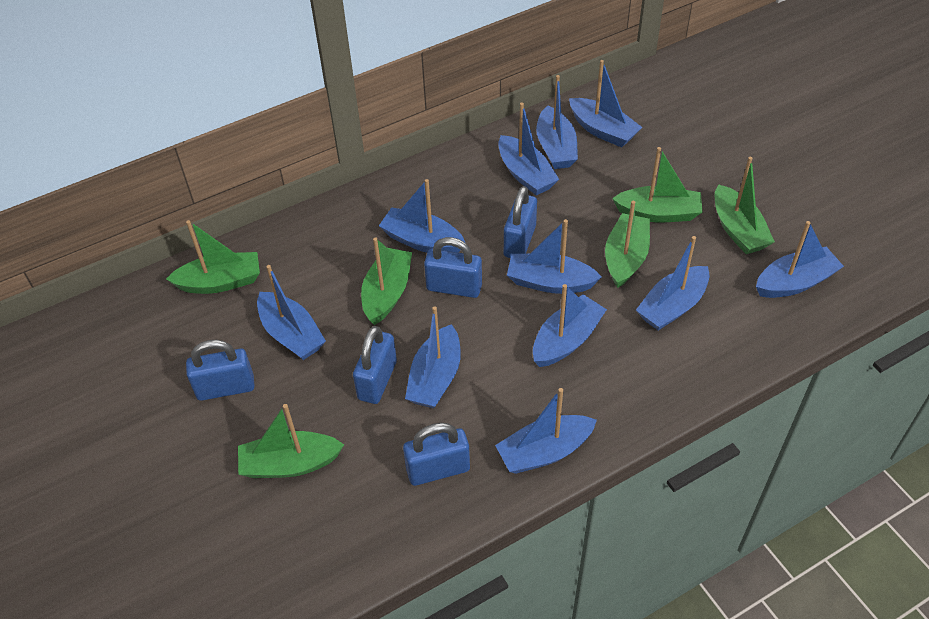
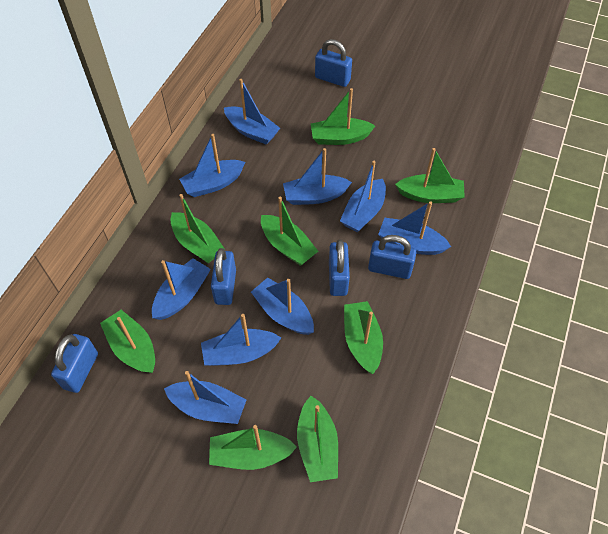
blue boat: [257,265,326,360] [379,179,465,253] [405,307,461,409] [495,388,597,474] [498,103,559,195] [507,219,602,294] [533,284,607,367] [536,75,578,169] [569,60,642,147] [636,236,710,330] [756,221,844,298] = 11 -> [152,258,211,320] [164,371,247,424] [179,134,245,197] [201,314,281,366] [224,79,280,145] [251,278,314,335] [283,148,352,205] [340,161,386,232] [378,201,451,255] = 9
green boat: [166,220,260,294] [238,404,344,478] [361,237,412,325] [605,201,650,288] [612,147,702,222] [715,157,775,254] = 6 -> [100,310,155,373] [170,194,224,263] [209,425,297,470] [261,196,318,266] [297,396,338,482] [311,88,375,145] [344,301,383,374] [395,148,465,203] = 8

